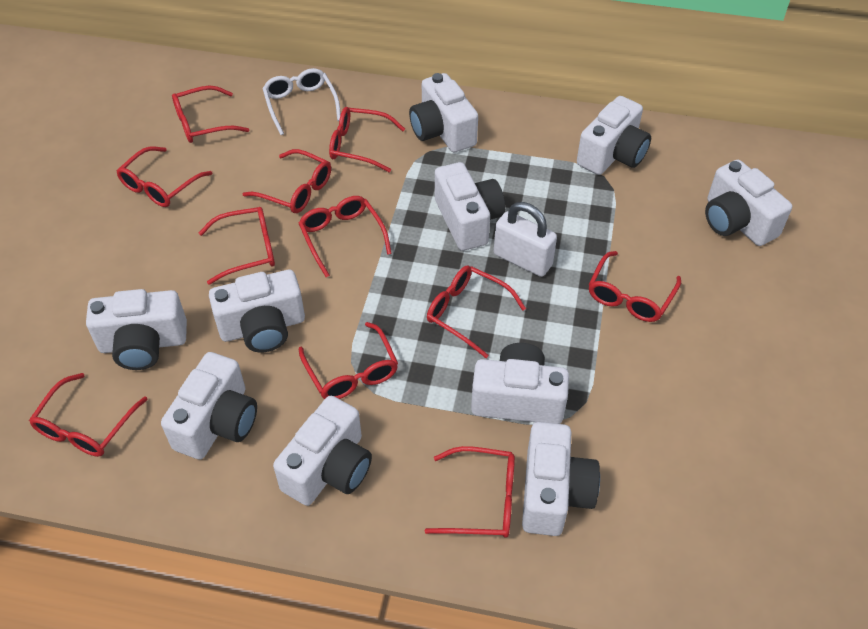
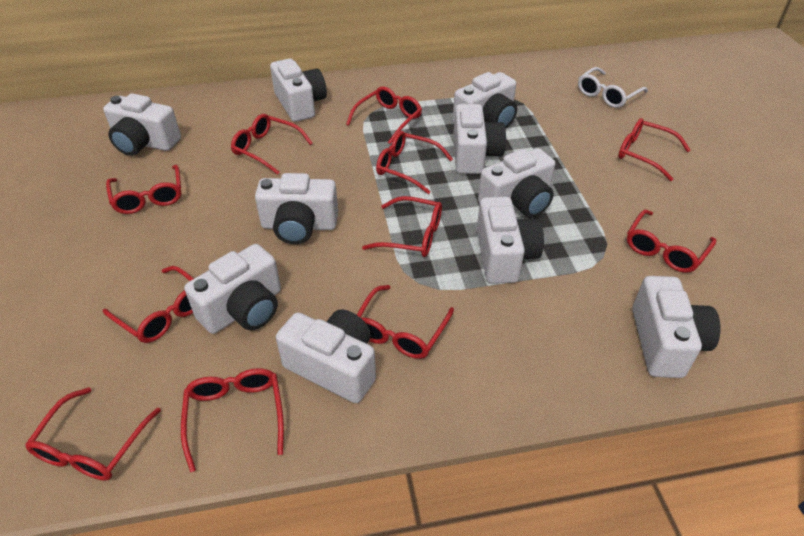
white padlock: [494,202,557,277] = 1 -> none = 0

